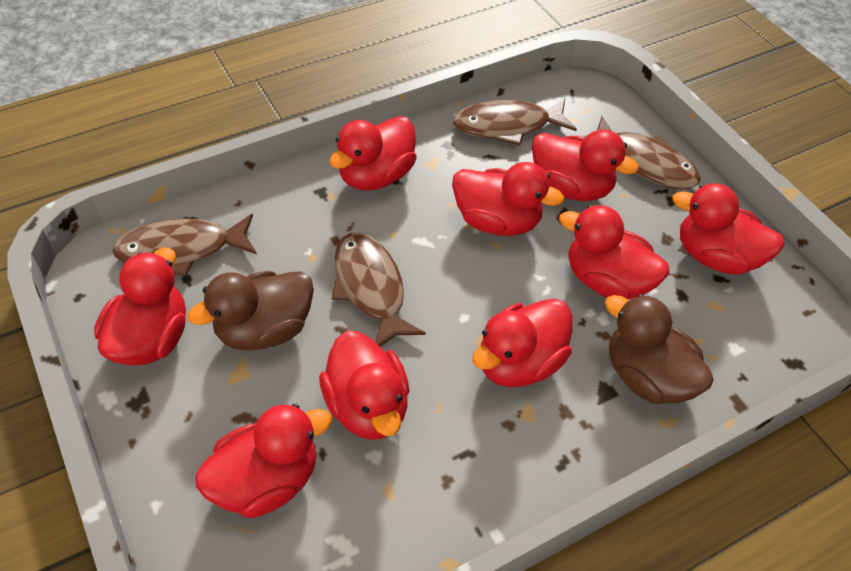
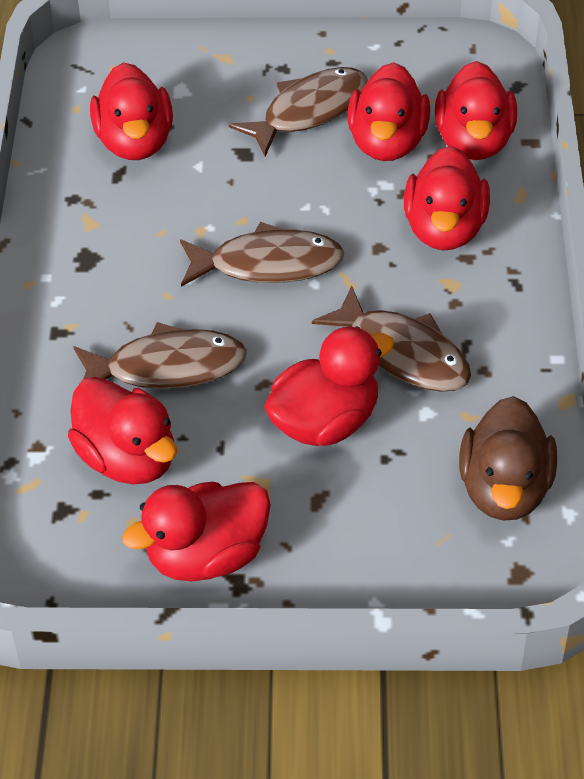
brown duck: [188,271,314,351] [605,294,714,404] = 2 -> [459,396,557,521] = 1
red duck: [94,248,186,365] [195,404,332,518] [319,331,409,440] [329,116,417,191] [452,162,564,236] [472,298,573,387] [532,129,639,201] [559,205,669,299] [672,183,785,275] = 9 -> [68,377,177,484] [90,62,173,160] [122,482,271,581] [264,326,394,446] [347,62,430,161] [404,146,490,250] [435,61,517,160] = 7

